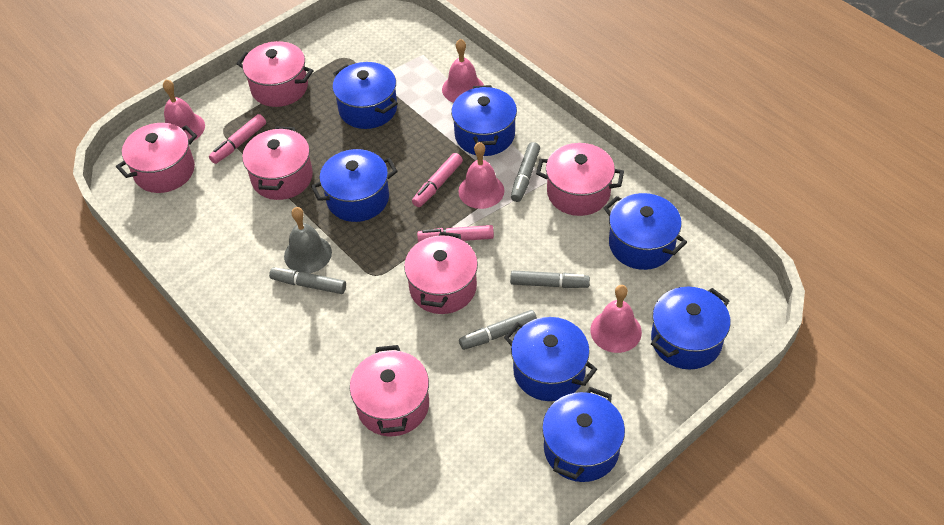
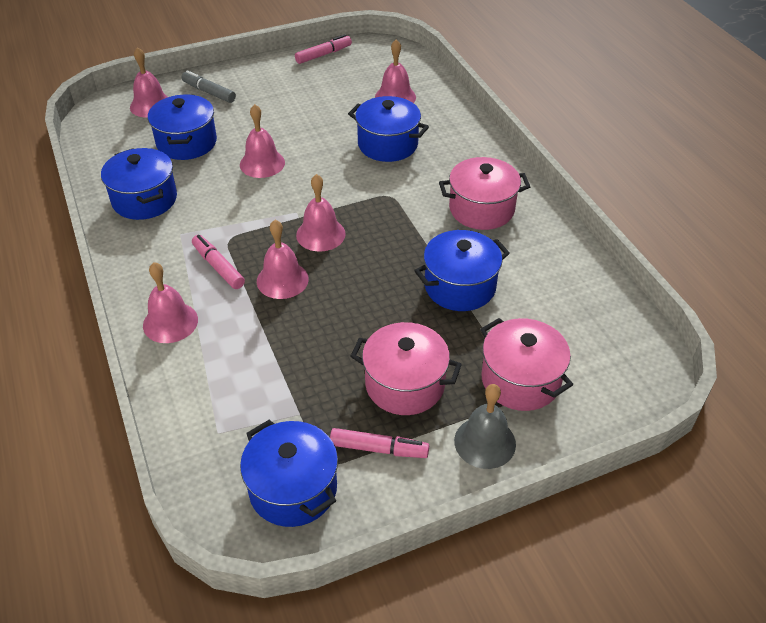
blue pot: [311,149,398,222] [333,62,398,129] [451,85,517,156] [504,317,597,401] [542,387,625,482] [604,193,687,270] [651,287,730,370] = 7 -> [101,148,177,220] [148,94,217,160] [240,420,338,527] [348,96,429,162] [414,230,510,311] = 5
grey marker: [269,267,346,294] [459,310,537,350] [510,270,590,288] [511,142,540,202] = 4 -> [181,70,236,103] = 1
pink bell: [163,79,205,140] [442,39,484,103] [458,142,504,209] [590,285,642,353] = 4 -> [130,47,168,118] [143,262,198,343] [240,104,285,178] [257,220,309,299] [296,174,346,252] [375,39,416,103] = 6
pink pot: [116,123,197,193] [237,41,314,107] [242,127,313,200] [350,345,429,436] [404,232,478,314] [536,143,624,216] = 6 -> [350,322,462,415] [439,157,530,230] [480,318,573,411] = 3

